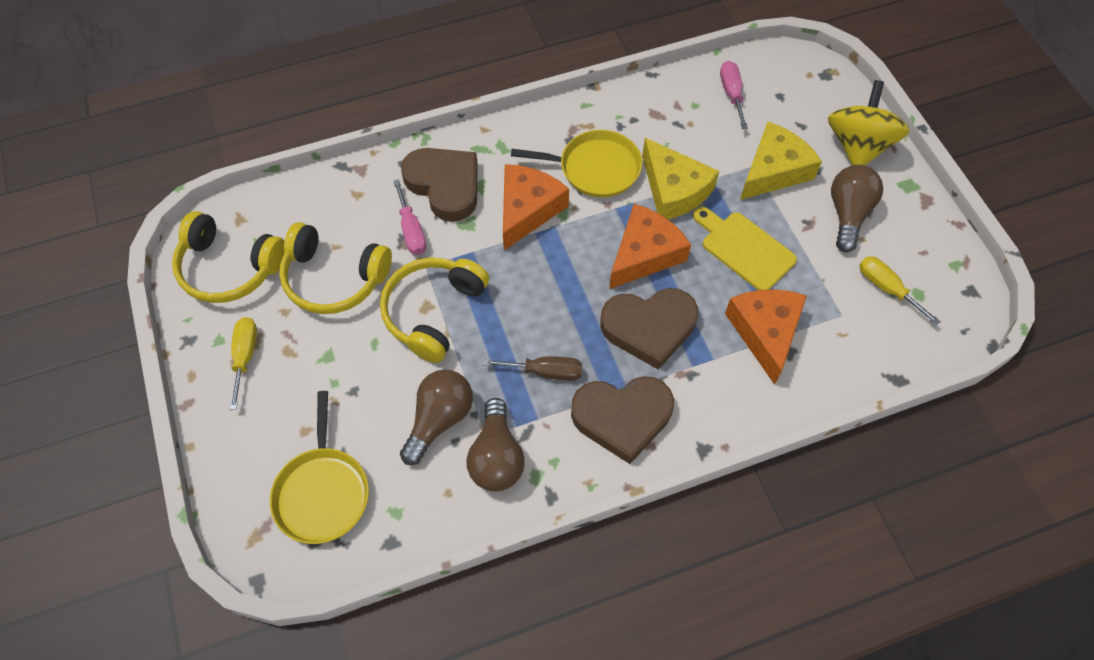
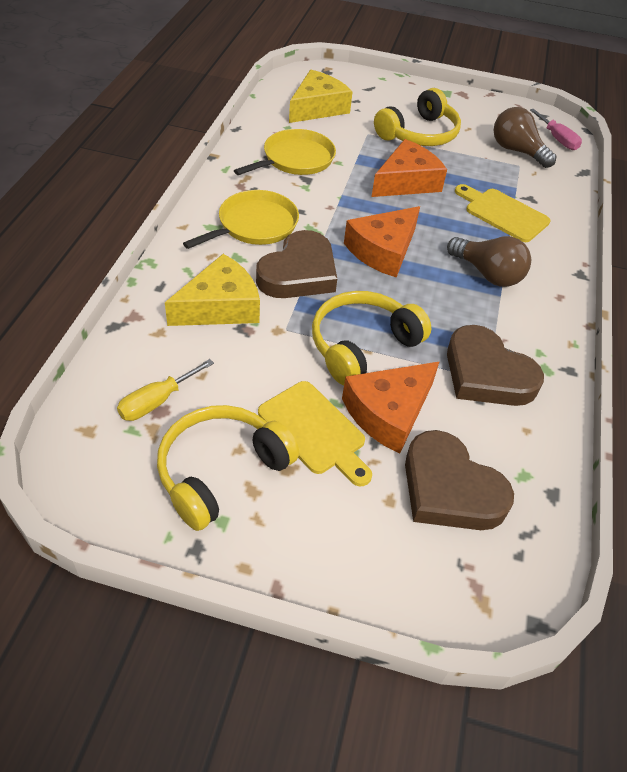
brown light bulb: [400,369,473,465] [467,398,525,492] [831,165,883,252] = 3 -> [447,236,531,287] [494,107,557,168] = 2
brown screwdriver: [482,356,582,381] = 1 -> none = 0
pink screwdriver: [393,179,426,255] [720,61,748,129] = 2 -> [530,109,582,150] = 1
yellow cutting board: [693,207,797,290] = 1 -> [258,381,372,486] [455,184,550,242] = 2
yellow screwdriver: [229,317,257,410] [859,256,941,326] = 2 -> [117,359,214,421] = 1
yellow spinning top: [828,80,910,165] = 1 -> none = 0

